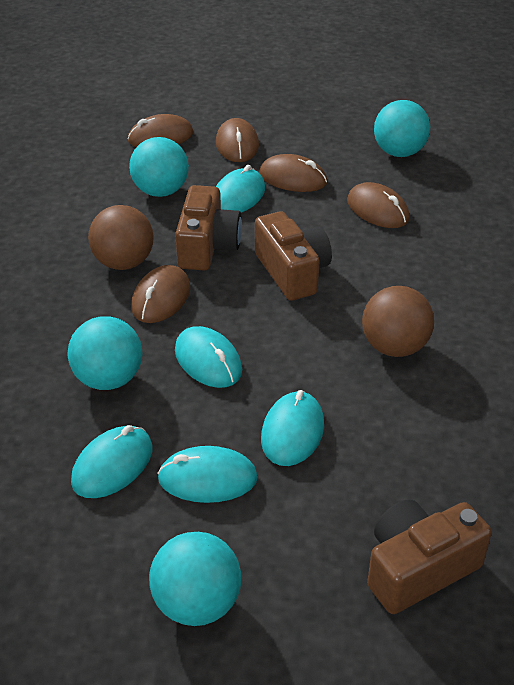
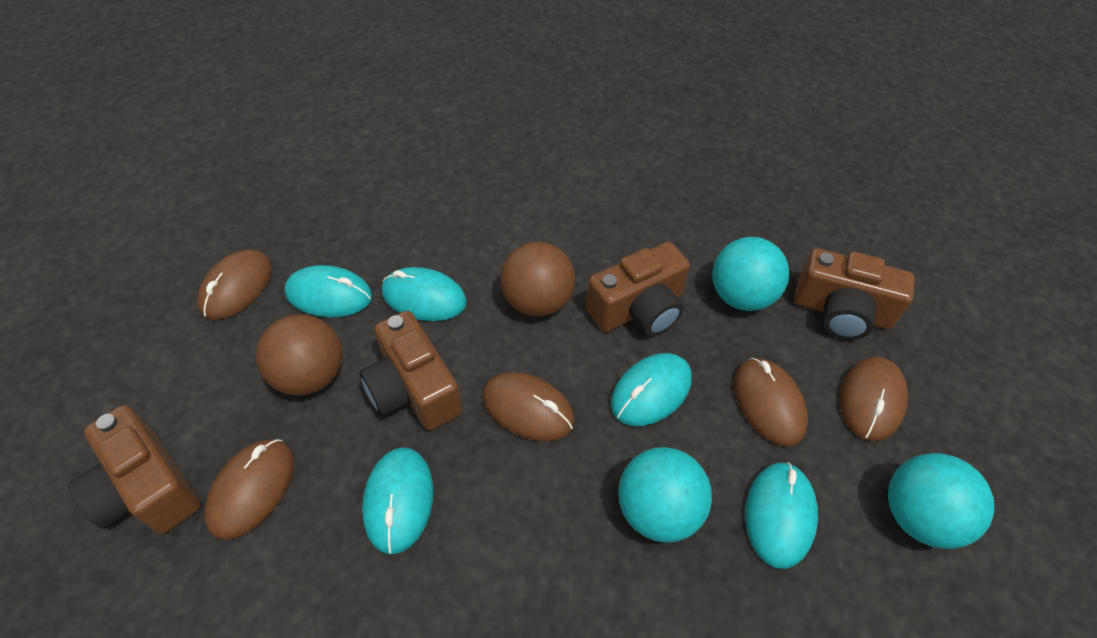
brown camera: [175,185,242,270] [255,211,332,301] [367,499,492,614] = 3 -> [68,405,201,534] [359,311,462,431] [586,242,690,336] [794,248,915,340] = 4
turquoise ball: [68,316,142,390] [129,137,189,197] [149,532,241,626] [374,100,430,157] = 4 -> [618,447,712,543] [712,237,789,311] [888,453,994,549] = 3

